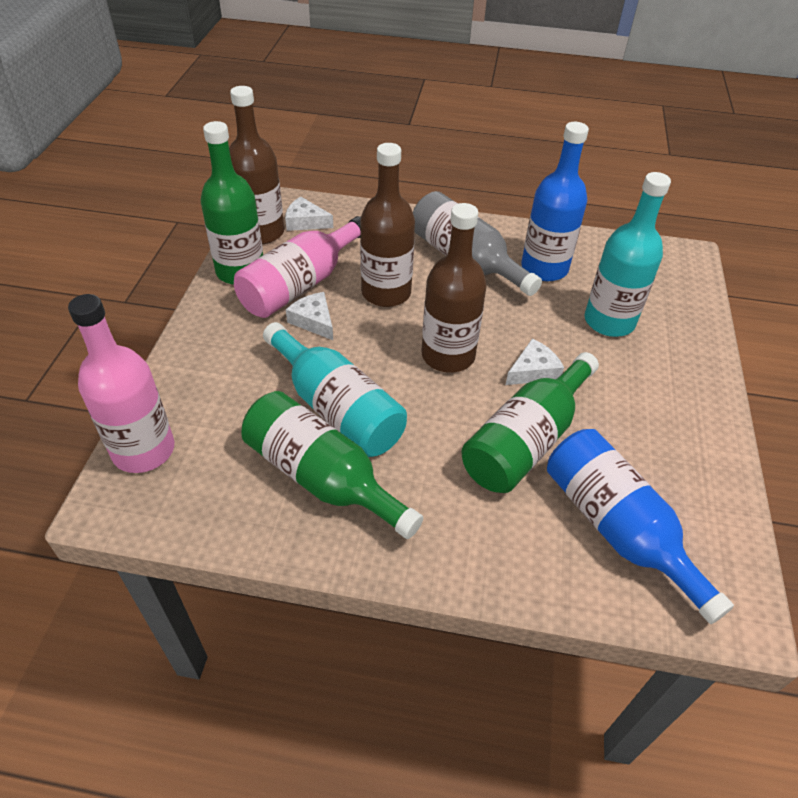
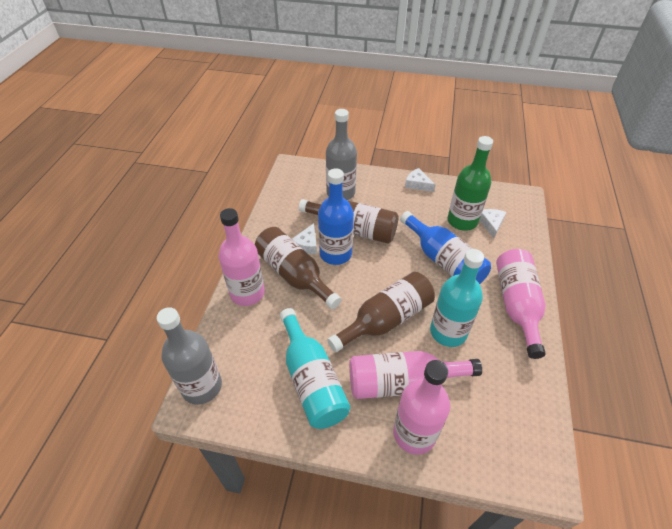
green bottle: [201,121,263,285] [241,391,423,539] [461,352,599,493] = 3 -> [447,136,493,231] = 1
grey bottle: [413,191,542,296] = 1 -> [157,307,222,405] [326,109,357,200] = 2
pink bottle: [68,294,174,473] [234,216,361,318] = 2 -> [219,208,265,306] [349,351,482,399] [393,360,450,455] [496,249,546,359] = 4

